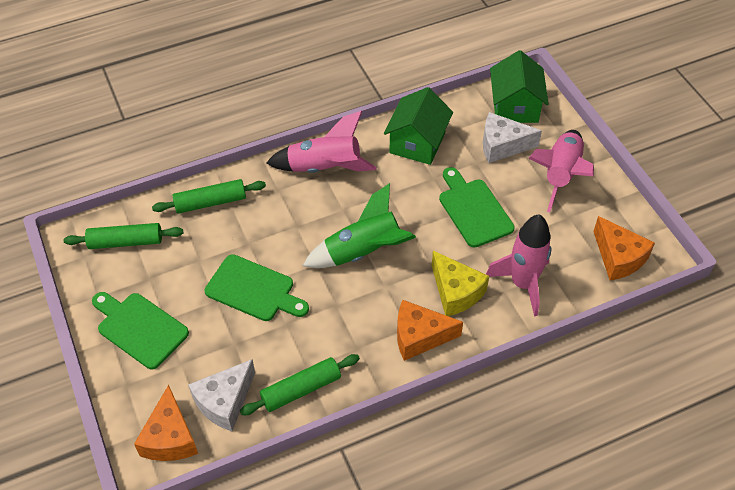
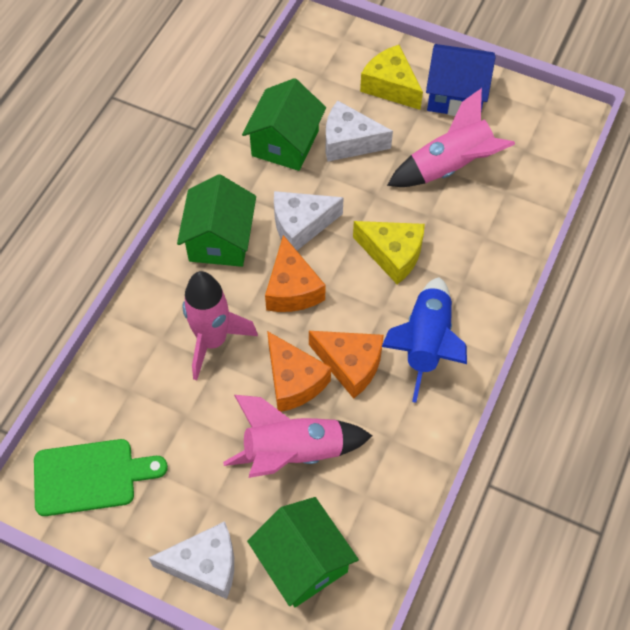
blue house: none = 0 -> [426,44,496,116] = 1
blue rocket: none = 0 -> [381,277,467,403] = 1
green cutting board: [92,292,189,369] [204,254,309,321] [439,167,515,248] = 3 -> [34,439,168,516] = 1
green house: [384,87,453,165] [490,50,549,123] = 2 -> [177,174,256,267] [242,78,326,171] [247,497,359,607] = 3
green rocket: [303,183,416,268] = 1 -> none = 0
green rolling pin: [64,223,183,249] [152,179,266,214] [240,354,360,415] = 3 -> none = 0
white cheese: [188,359,255,431] [483,112,542,163] = 2 -> [149,521,234,599] [274,191,344,250] [326,101,393,162] = 3
yellow cheese: [432,251,489,316] = 1 -> [353,221,425,284] [360,45,423,110] = 2

